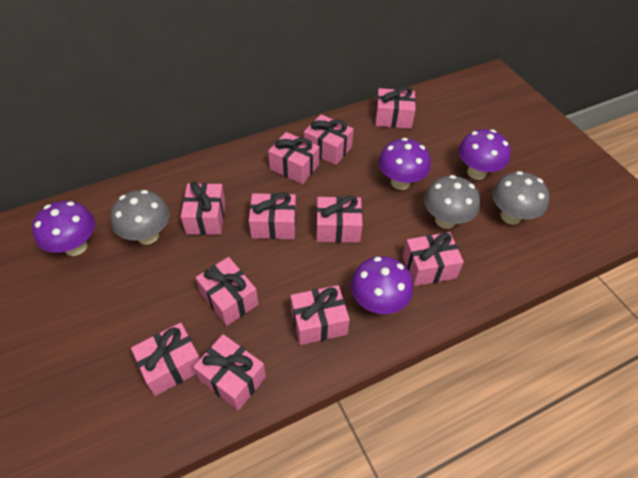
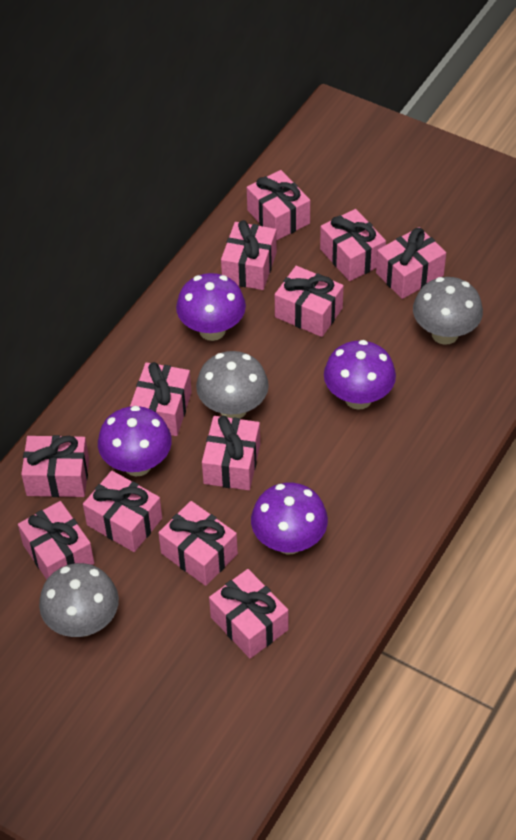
pink gift: [131,323,200,396] [181,181,226,235] [193,334,266,411] [196,257,259,326] [249,192,296,239] [268,132,320,184] [290,285,350,345] [304,114,354,165] [316,196,363,243] [375,86,416,129] [402,232,464,286] = 11 -> [18,501,94,579] [21,435,89,497] [83,471,162,552] [130,362,192,436] [158,501,238,586] [202,416,260,490] [209,569,288,659] [221,220,277,290] [247,170,310,240] [275,266,344,337] [320,209,386,281] [376,227,446,299] = 12

